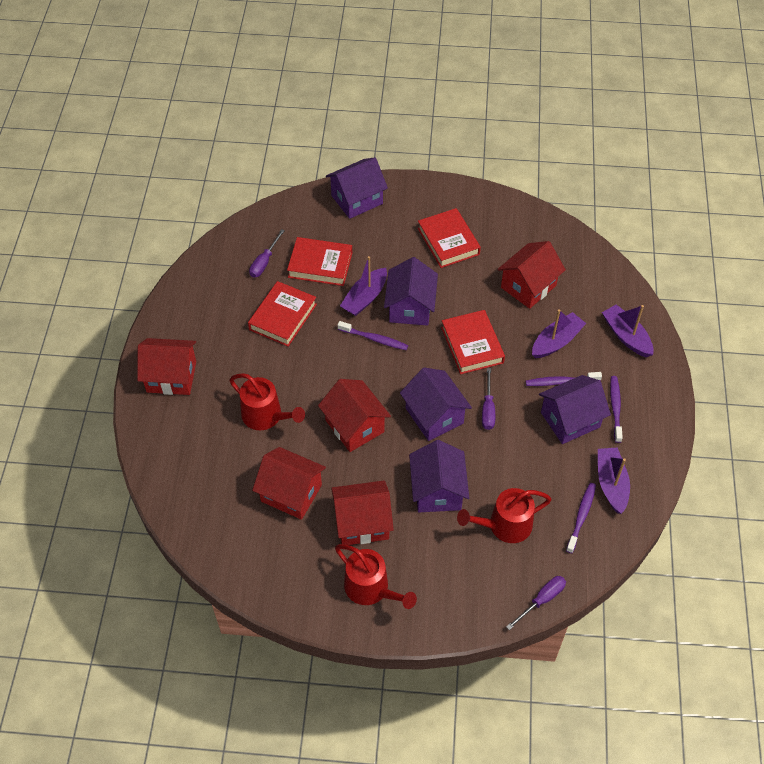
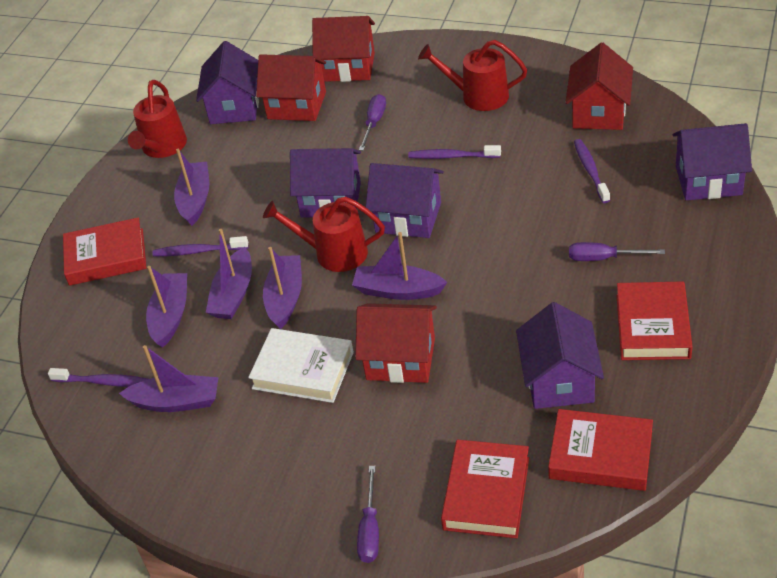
purple boat: [340,256,387,316] [532,309,586,358] [598,447,630,514] [602,304,654,357] = 4 -> [119,345,219,412] [146,266,187,348] [174,149,209,226] [206,229,252,319] [263,247,302,329] [352,232,447,300] = 6
red house: [137,338,196,395] [252,447,326,520] [318,379,391,452] [331,480,394,545] [497,241,566,309] = 5 -> [256,54,326,121] [312,16,375,82] [355,303,437,383] [565,43,633,130] = 4
white book: none = 0 -> [248,328,354,403] = 1

